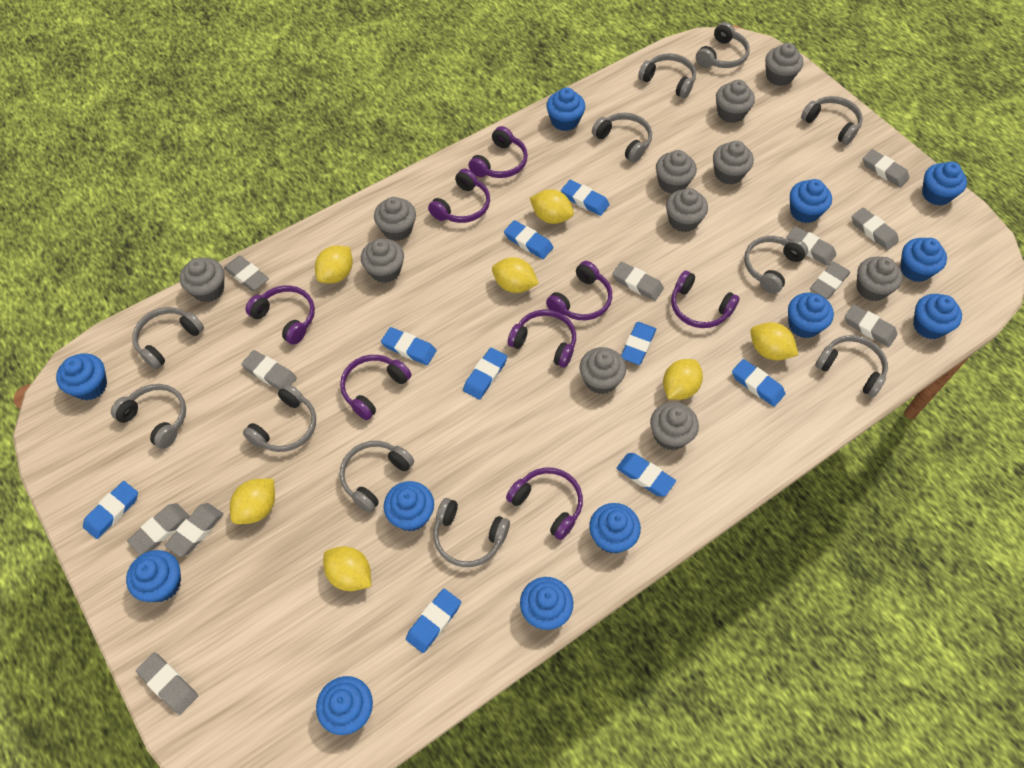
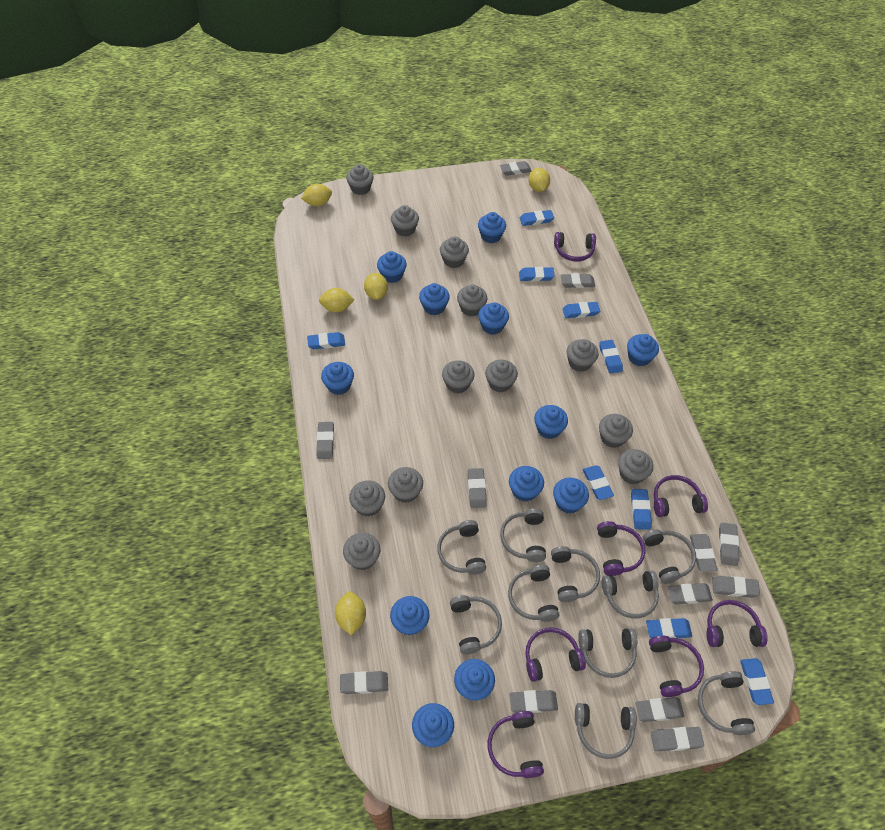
grey cupcake: [180,258,224,302] [361,239,404,283] [374,197,416,241] [580,347,626,394] [650,402,699,450] [656,150,697,194] [666,188,708,232] [713,141,754,185] [716,80,755,123] [765,43,803,86] [856,257,903,301] = 11 -> [343,533,381,570] [346,164,374,195] [349,480,385,517] [388,467,423,503] [391,205,419,236] [440,236,469,268] [442,360,475,393] [457,284,487,316] [485,360,518,392] [567,339,598,372] [599,414,633,448] [618,449,653,484] = 12
grey eraser: [127,503,190,555] [136,652,198,715] [165,503,223,557] [224,255,269,291] [241,350,297,390] [612,262,664,301] [786,226,836,266] [810,262,850,299] [845,304,897,347] [852,208,899,250] [863,149,909,187] = 11 -> [316,422,334,459] [340,671,388,694] [468,468,487,508] [500,161,531,176] [509,690,558,713] [561,273,595,288] [635,697,684,722] [651,727,704,751] [668,583,713,604] [690,534,717,572] [712,576,760,598] [719,523,739,566] = 12
grey headphones: [111,384,186,449] [132,307,204,370] [243,384,316,452] [340,441,414,513] [433,498,510,567] [592,113,652,163] [638,53,696,98] [696,22,750,68] [744,236,808,294] [801,96,863,145] [815,335,888,397] = 11 -> [437,520,486,575] [450,595,502,654] [500,508,546,562] [508,565,559,622] [551,546,600,602] [575,703,637,759] [578,628,637,678] [602,571,659,618] [643,529,696,584] [698,671,755,735] = 10
purple headphones: [245,285,315,345] [340,355,411,420] [428,169,490,223] [468,126,528,178] [506,467,583,540] [508,310,576,368] [546,261,612,320] [671,270,740,328] = 8 -> [487,711,544,778] [525,627,586,682] [554,232,596,262] [597,521,645,576] [649,636,704,697] [654,475,708,517] [706,600,767,647] = 7
yellow lemon: [230,479,275,524] [315,246,353,283] [323,546,371,591] [492,257,539,293] [530,189,574,224] [663,359,703,400] [750,322,798,360] = 7 -> [301,184,332,206] [319,288,354,313] [335,592,366,635] [364,273,388,300] [528,168,550,192] = 5

